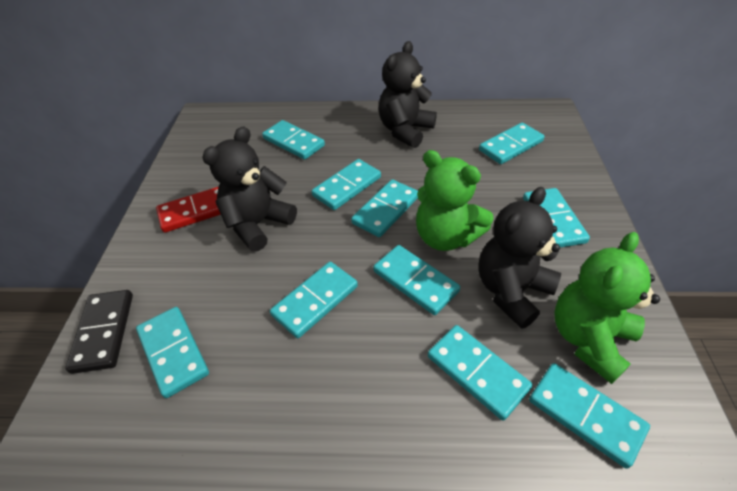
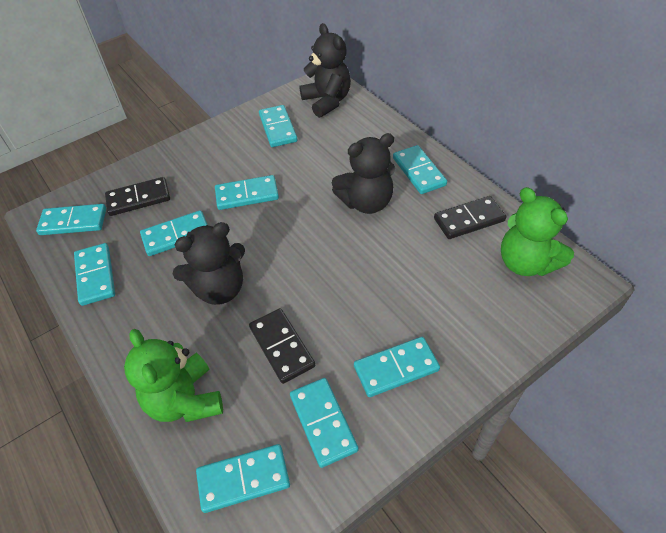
black domino: [65,290,133,374] = 1 -> [105,177,170,216] [249,308,315,384] [434,196,506,239] = 3
red domino: [156,187,221,233] = 1 -> none = 0
turquoise domino: [136,307,209,398] [262,120,325,160] [270,262,358,338] [312,159,381,210] [351,179,418,237] [373,245,460,315] [428,325,532,421] [479,123,545,164] [523,188,590,248] [529,363,650,469] = 10 -> [36,204,106,235] [74,243,115,306] [140,210,208,256] [196,444,290,513] [215,175,279,210] [259,105,297,147] [290,378,359,468] [354,337,440,397] [393,145,447,194] = 9

